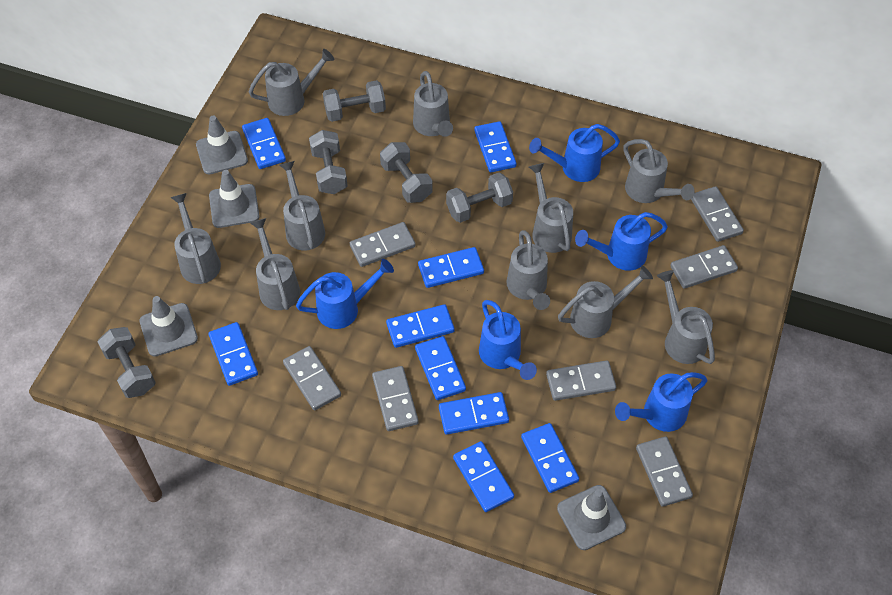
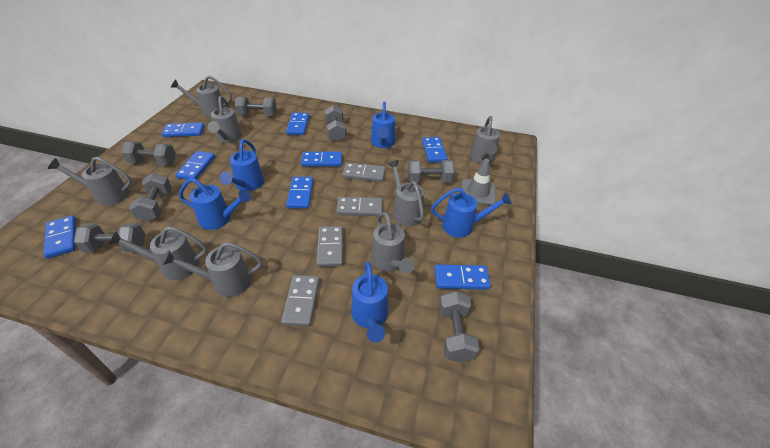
blue domino: [209,322,258,386] [242,118,286,169] [386,304,454,348] [415,336,466,400] [418,247,484,288] [439,392,509,434] [453,441,514,512] [474,121,517,172] [521,423,579,493] = 9 -> [43,216,76,259] [161,123,204,137] [175,151,215,180] [286,112,310,135] [286,177,314,208] [301,152,342,167] [422,137,447,163] [435,265,491,290] = 8
grey domino: [283,346,341,410] [350,222,416,267] [372,366,419,431] [546,360,616,401] [636,436,693,507] [670,245,738,289] [691,186,744,242] = 7 -> [281,275,320,327] [316,226,343,267] [336,197,383,216] [342,163,386,182] = 4
grey dumbbell: [98,327,156,398] [309,130,348,194] [323,80,386,122] [380,142,433,203] [446,173,513,223] = 5 -> [74,223,145,253] [121,141,176,166] [129,173,172,222] [235,97,277,116] [324,105,347,142] [408,160,455,183] [439,291,479,363] = 7
grey traffic cone: [140,296,198,357] [196,116,248,174] [209,170,259,228] [557,485,626,550] = 4 -> [461,159,496,205] = 1
grey watering can: [170,193,221,284] [249,49,334,116] [250,218,300,310] [279,161,325,250] [413,71,453,137] [506,230,550,310] [529,163,573,253] [558,265,653,338] [624,139,694,203] [657,270,715,364] = 10 -> [48,157,132,206] [108,226,207,280] [162,242,263,297] [171,76,232,117] [208,96,242,143] [371,212,414,274] [387,160,424,226] [470,116,500,163] = 8

